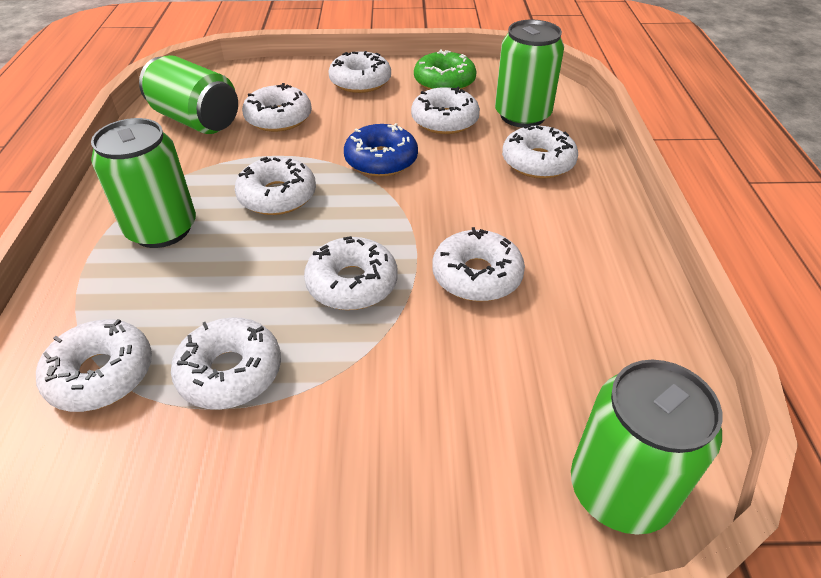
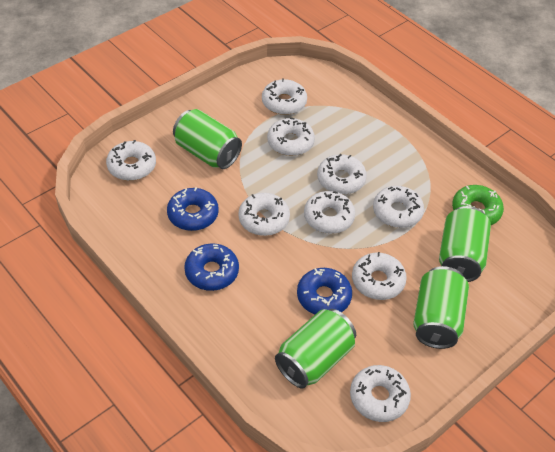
blue donut: [344,123,418,177] = 1 -> [167,187,219,231] [184,243,239,291] [297,268,352,314] = 3

